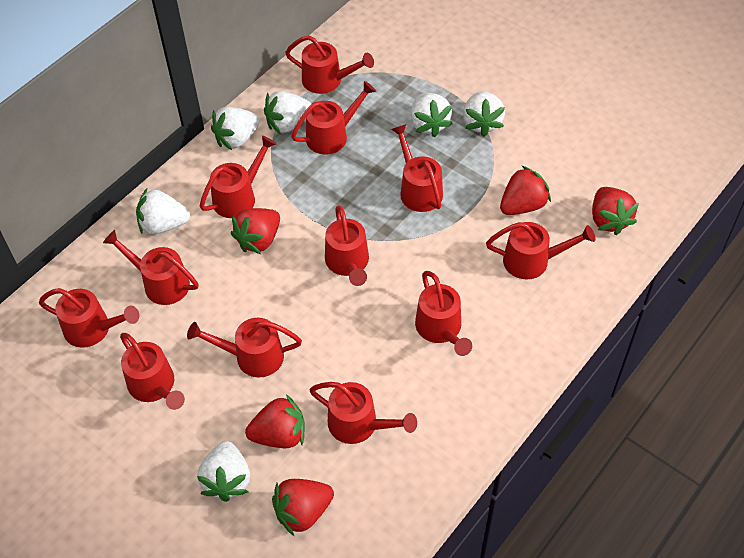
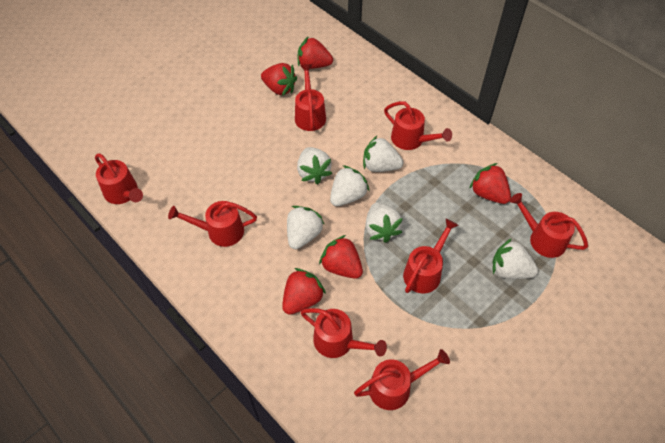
red watering can: [39,288,139,348] [103,230,199,305] [120,333,185,410] [187,318,302,378] [200,136,276,218] [285,35,374,94] [291,81,376,154] [310,382,417,444] [325,205,369,286] [391,124,443,212] [415,271,472,356] [486,222,595,280] = 12 -> [95,153,143,204] [168,201,257,247] [295,64,326,131] [301,308,387,358] [354,349,450,410] [384,101,452,150] [403,219,459,294] [510,193,588,258] = 8

